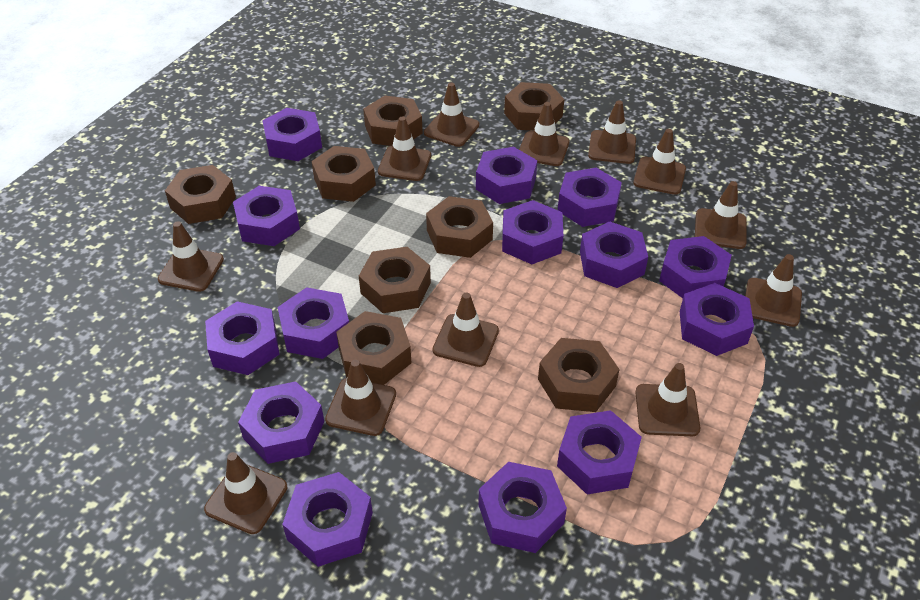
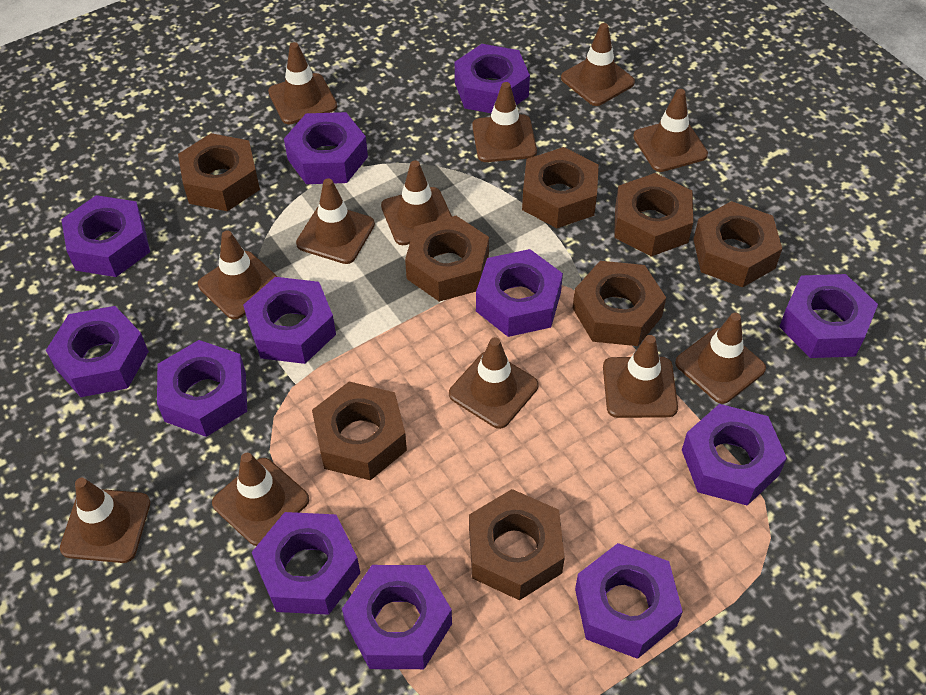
purple nut: [205,301,280,375] [233,186,300,246] [238,381,324,464] [262,108,322,161] [277,287,349,359] [282,472,373,567] [476,147,537,204] [478,462,567,553] [502,200,563,264] [557,410,642,494] [558,168,622,227] [580,221,648,288] [659,236,732,298] [680,283,754,356] = 14 -> [46,306,149,397] [61,195,150,277] [157,340,247,437] [243,277,336,364] [252,512,360,615] [284,112,368,184] [342,565,452,669] [455,44,530,113] [476,249,563,337] [575,543,683,659] [682,404,787,506] [779,274,878,358] = 12

